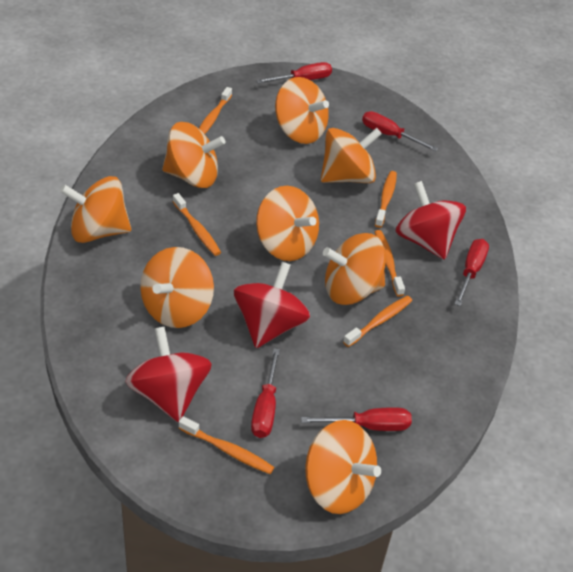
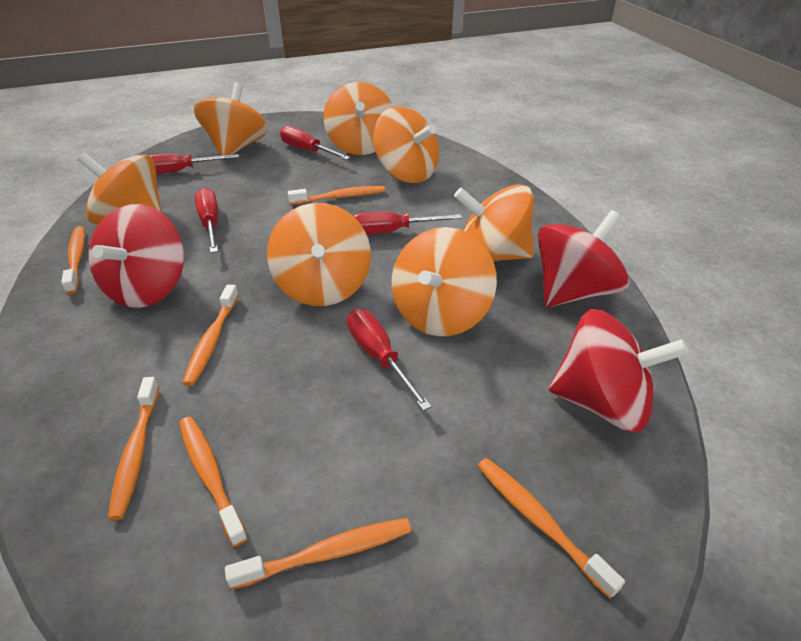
orange spinning top: [60,176,131,243] [140,247,214,328] [162,122,226,188] [256,186,319,261] [275,77,329,144] [305,420,381,514] [321,128,382,183] [323,233,386,305] = 8 -> [77,152,162,224] [194,82,268,156] [267,203,371,306] [323,82,393,155] [373,106,439,183] [392,227,497,336] [454,184,534,261] = 7
orange toothbrush: [173,193,221,256] [179,416,275,474] [199,87,232,134] [343,296,412,347] [375,171,397,228] [375,230,405,297] = 6 -> [61,226,85,294] [108,377,159,520] [179,416,248,547] [182,284,239,386] [225,518,411,590] [288,186,385,205] [477,458,625,599] = 7

